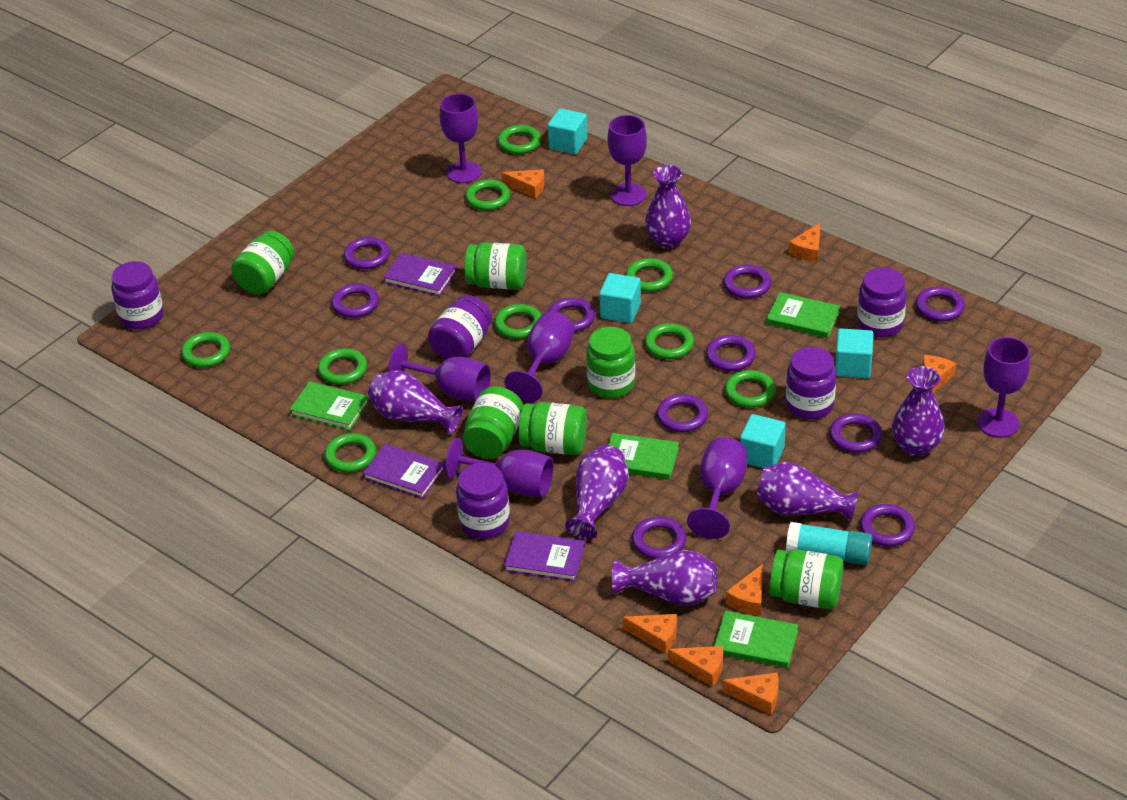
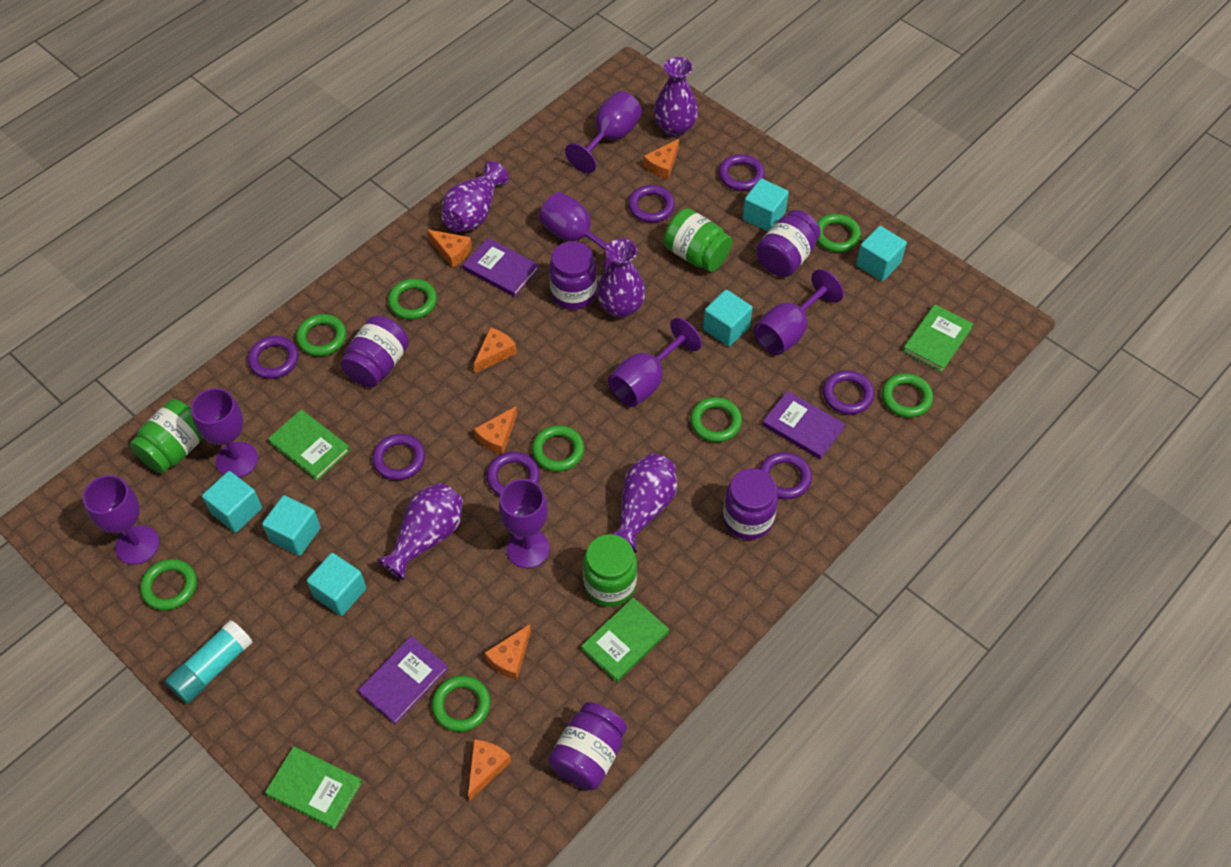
green jar: [231,231,294,294] [463,386,524,458] [465,242,526,290] [519,402,587,455] [586,327,635,398] [769,549,844,609] = 6 -> [130,399,203,474] [583,534,637,607] [664,208,732,272] = 3
green ring: [181,332,230,368] [318,348,367,385] [324,433,376,472] [465,179,510,211] [494,304,541,339] [498,125,541,154] [626,258,673,292] [645,323,694,359] [725,370,776,408] = 9 -> [140,559,197,611] [296,314,346,356] [388,279,437,320] [432,675,491,732] [532,425,584,472] [690,397,742,442] [816,214,861,252] [882,373,933,418] = 8
orange cheese: [502,169,544,199] [623,614,677,654] [668,646,723,687] [723,673,778,715] [726,564,763,615] [789,223,821,262] [922,355,956,392] = 7 -> [427,230,472,268] [468,739,511,801] [474,327,517,373] [474,406,517,454] [485,624,531,680] [643,139,679,179] = 6
purple ring: [331,284,379,318] [344,237,390,270] [548,298,595,332] [632,517,686,559] [657,394,708,432] [706,335,756,371] [723,265,771,299] [829,413,882,453] [860,504,915,547] [915,286,965,321] = 10 -> [248,336,299,379] [372,434,425,480] [486,452,540,496] [628,185,675,223] [719,154,765,191] [759,452,812,499] [823,370,874,415] = 7
purple vase: [368,370,463,434] [565,445,629,540] [612,550,718,606] [645,165,691,249] [756,462,859,523] [892,366,945,457] = 6 -> [377,483,463,580] [442,161,509,232] [597,239,646,318] [612,453,677,553] [654,57,698,137] = 5
turquoise cube: [547,108,588,154] [599,273,641,323] [740,414,786,468] [835,328,874,378] = 4 -> [202,471,262,533] [262,495,321,556] [307,553,366,616] [703,290,752,347] [743,178,789,231] [856,226,907,281] = 6

